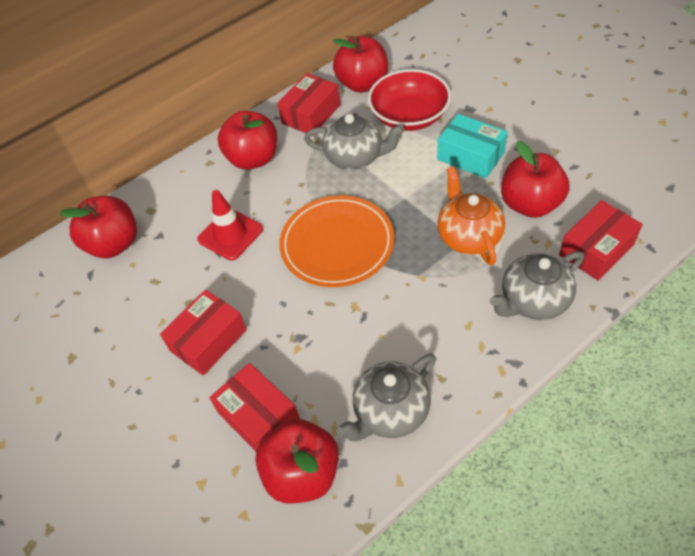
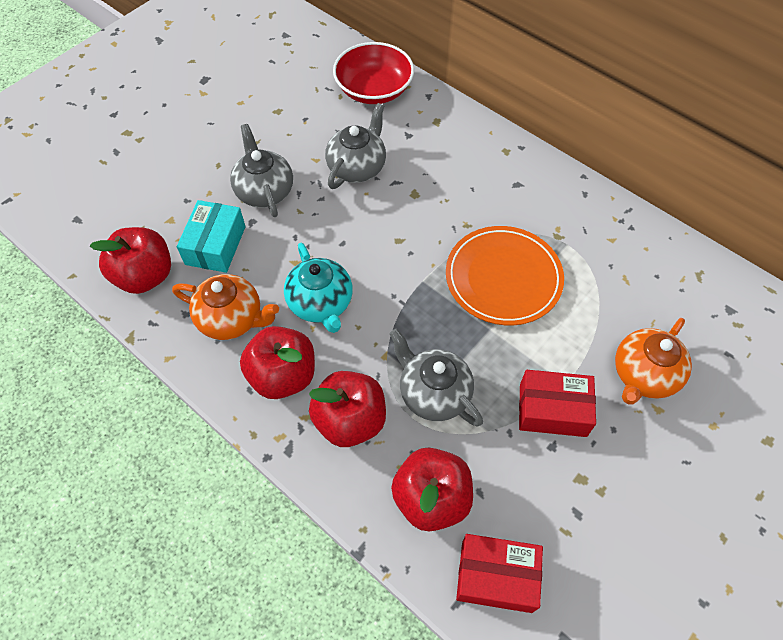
orange teapot: [438,167,505,265] = 1 -> [172,274,279,340] [615,318,692,404] = 2
red apple: [60,196,137,258] [218,111,277,170] [255,419,339,503] [333,36,388,93] [501,141,569,218] = 5 -> [90,227,171,294] [240,326,315,399] [309,371,386,447] [391,448,473,531] = 4
red box: [160,290,247,375] [210,363,300,451] [277,73,340,136] [559,200,643,281] = 4 -> [456,534,543,613] [519,370,596,437] = 2
red traffic cone: [197,190,263,261] = 1 -> none = 0
turquoise teapot: none = 0 -> [284,243,353,333] = 1

